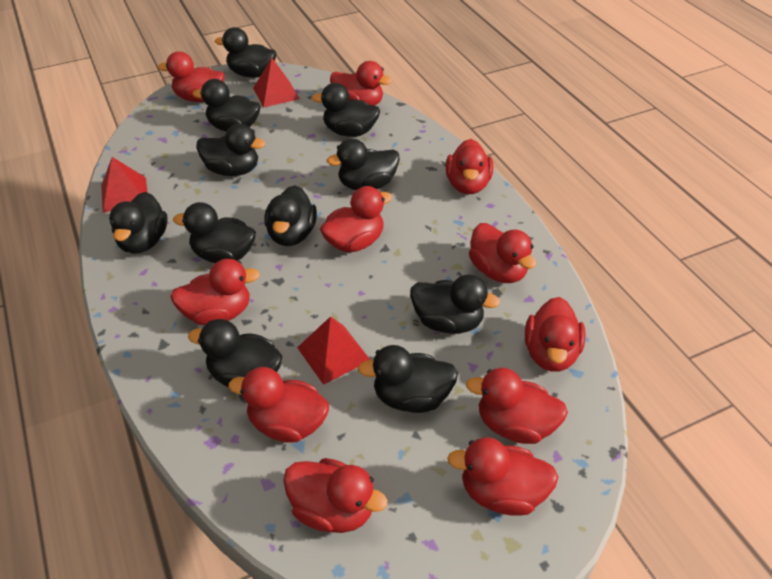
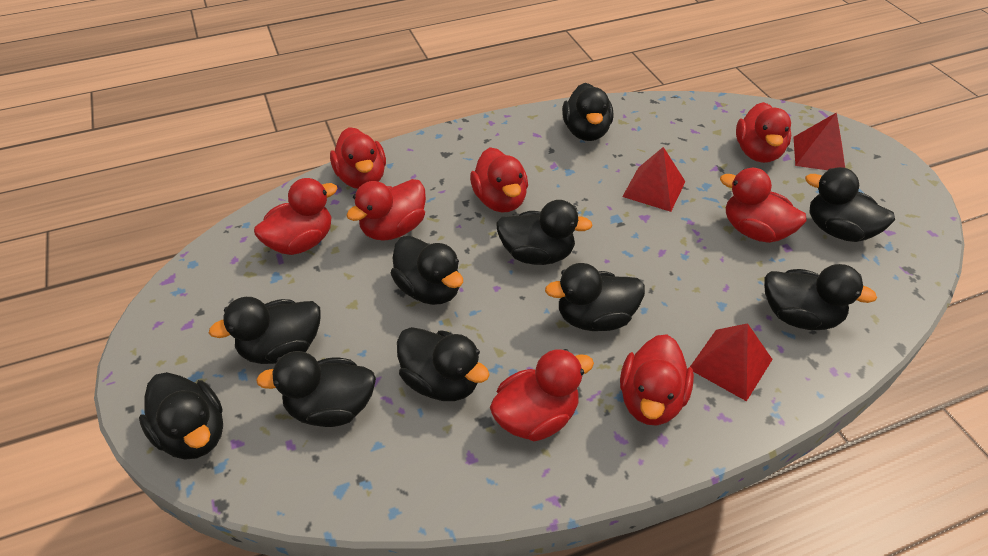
black duck: [109,192,168,254] [173,202,256,263] [188,319,283,387] [193,79,261,132] [196,124,266,176] [215,27,276,78] [264,185,317,246] [312,83,380,137] [327,139,400,190] [358,345,458,413] [410,275,500,334] = 11 -> [139,372,223,460] [209,297,321,364] [256,351,376,427] [391,236,463,305] [397,327,490,401] [496,200,593,265] [545,263,645,331] [562,83,613,141] [764,264,877,330] [805,167,895,242] = 10
red duck: [158,51,224,102] [170,259,260,325] [228,367,329,443] [283,458,388,533] [320,186,392,253] [330,61,392,106] [446,139,493,194] [447,437,558,516] [466,368,568,444] [469,223,536,283] [525,297,586,372] = 11 -> [254,178,338,255] [330,127,386,189] [346,179,426,241] [470,147,528,213] [490,349,594,441] [620,334,694,426] [720,168,807,243] [736,102,791,163] = 8

